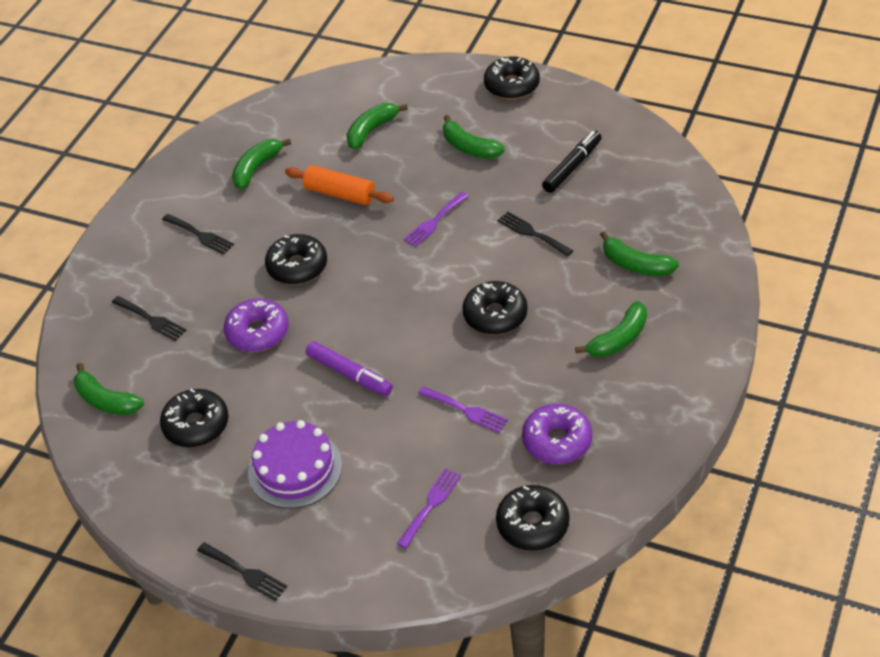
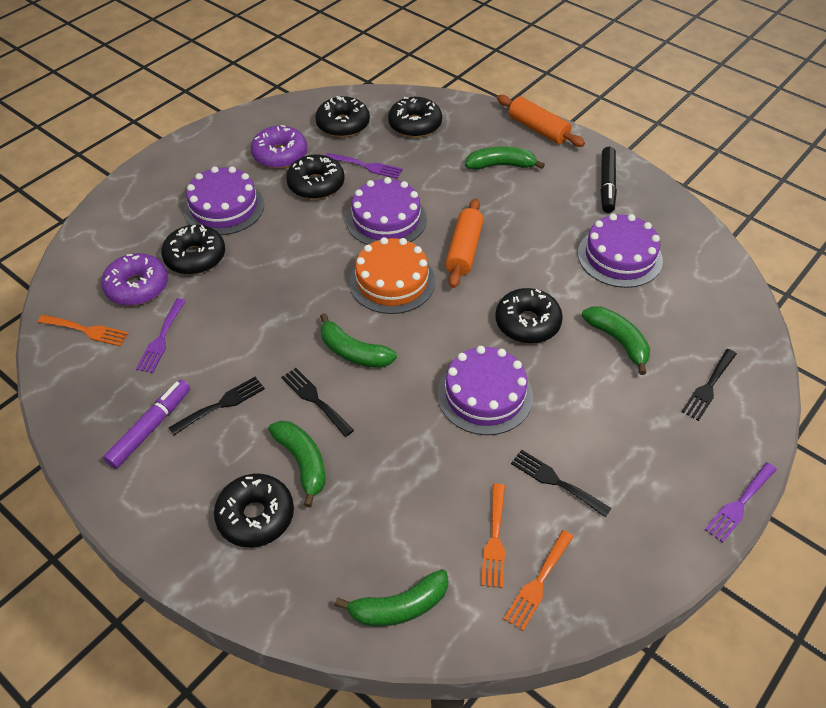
black donut: [160,389,229,447] [265,234,327,285] [462,281,528,335] [484,56,540,99] [496,485,570,551] = 5 -> [161,225,225,275] [214,474,294,547] [286,155,345,199] [315,96,370,137] [388,97,442,138] [495,288,563,343] = 6
green banana: [74,363,144,415] [232,139,291,189] [346,103,408,150] [443,115,505,159] [575,301,647,357] [600,231,679,276] = 6 -> [268,421,326,508] [320,313,397,368] [335,569,448,627] [465,147,545,170] [582,306,650,375] = 5
orange cake: none = 0 -> [349,237,435,314] = 1
orange fork: none = 0 -> [38,315,129,346] [481,484,505,588] [504,530,574,631] = 3
orange rolling pin: [285,165,394,205] = 1 -> [445,198,484,288] [497,95,585,147] = 2
purple cake: [248,420,342,509] = 1 -> [184,166,264,235] [346,177,427,245] [437,346,533,435] [578,214,663,288] = 4

